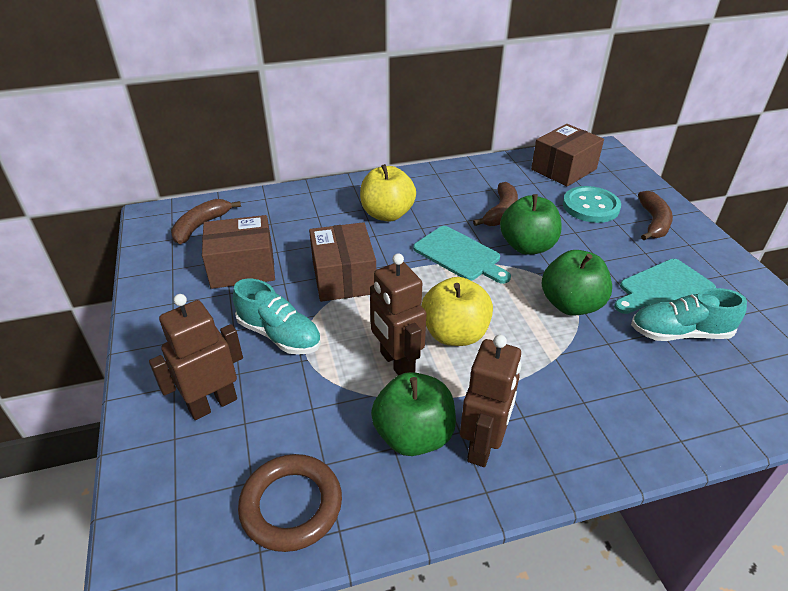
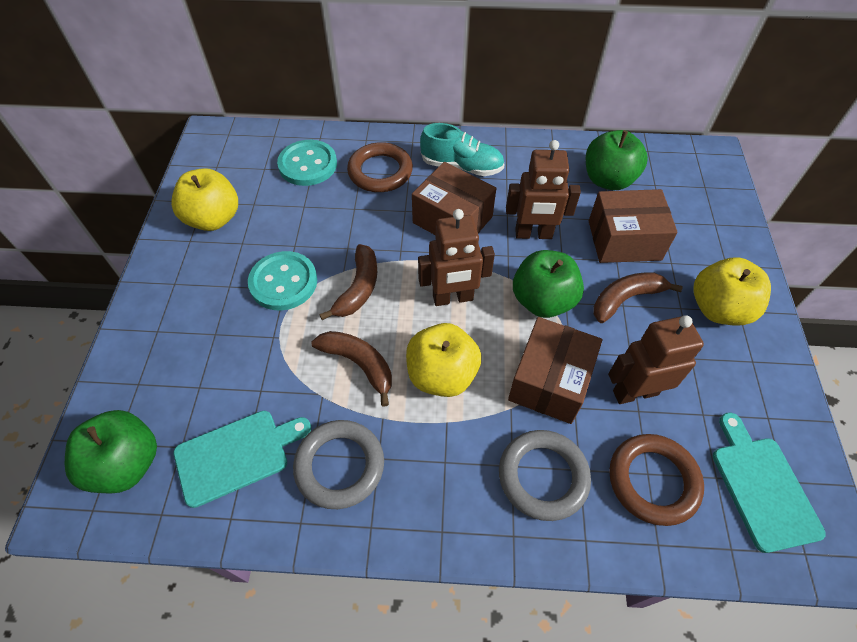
brown ring: [238,454,342,552] = 1 -> [347,142,413,192] [609,434,704,526] = 2
grey ring: none = 0 -> [293,420,384,509] [499,430,591,521] = 2
turquoise button: [563,186,621,223] = 1 -> [248,251,317,310] [277,140,337,186] = 2
turquoise shoe: [233,279,321,355] [631,288,747,341] = 2 -> [420,123,505,176] = 1
yellow apple: [360,164,416,222] [422,277,493,346] = 2 -> [171,168,238,231] [406,323,482,397] [693,257,771,325] = 3

